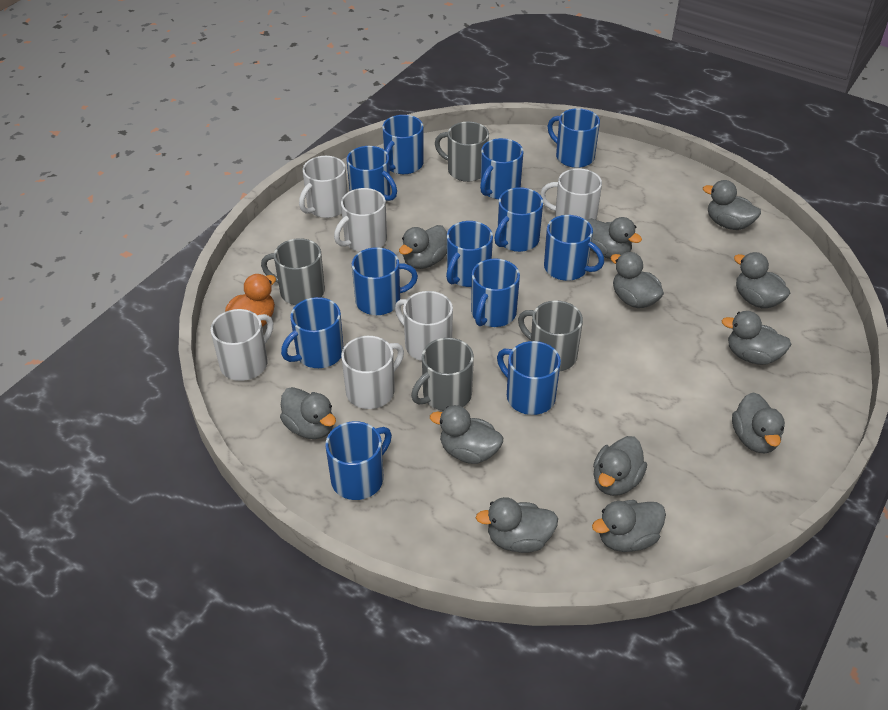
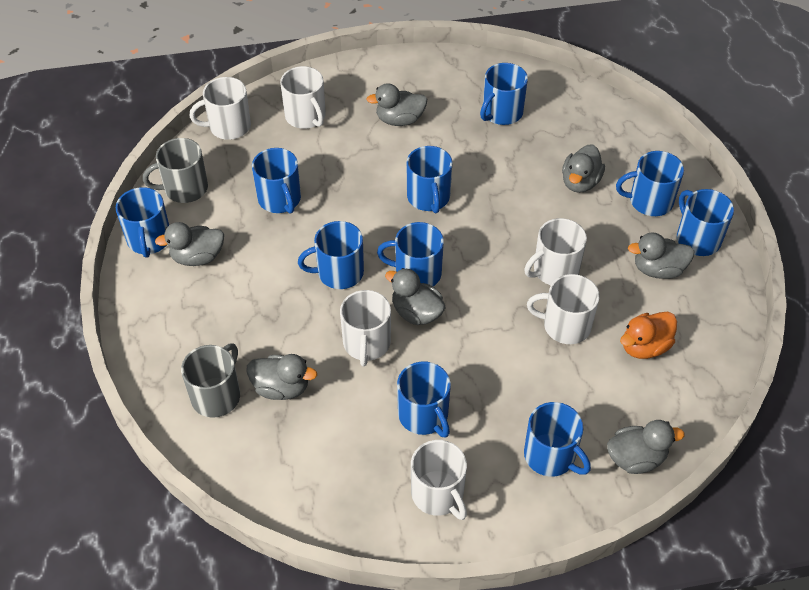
blue mug: [281,297,344,368] [325,421,392,500] [347,146,397,201] [352,247,418,315] [382,115,424,174] [446,221,493,287] [471,258,520,327] [480,138,523,199] [494,187,543,252] [497,341,561,415] [544,215,604,281] [548,108,600,168] = 12 -> [116,187,169,258] [252,148,301,214] [298,221,364,289] [377,222,444,286] [397,361,451,438] [406,146,452,213] [480,63,528,125] [524,402,591,477] [616,151,684,216] [677,189,734,256] = 10
grey duck: [280,387,336,439] [399,225,447,269] [430,405,503,464] [476,497,558,553] [587,217,642,259] [592,500,666,552] [593,436,647,496] [610,252,664,308] [703,180,761,230] [721,311,792,365] [732,393,785,454] [734,252,790,308] = 12 -> [155,222,224,266] [247,354,317,400] [366,83,427,126] [385,268,446,325] [562,144,605,193] [607,420,684,474] [628,232,695,279] = 7
grey mug: [261,238,325,305] [411,338,474,411] [435,121,489,182] [518,300,583,371] = 4 -> [143,138,208,203] [181,343,240,418] = 2

